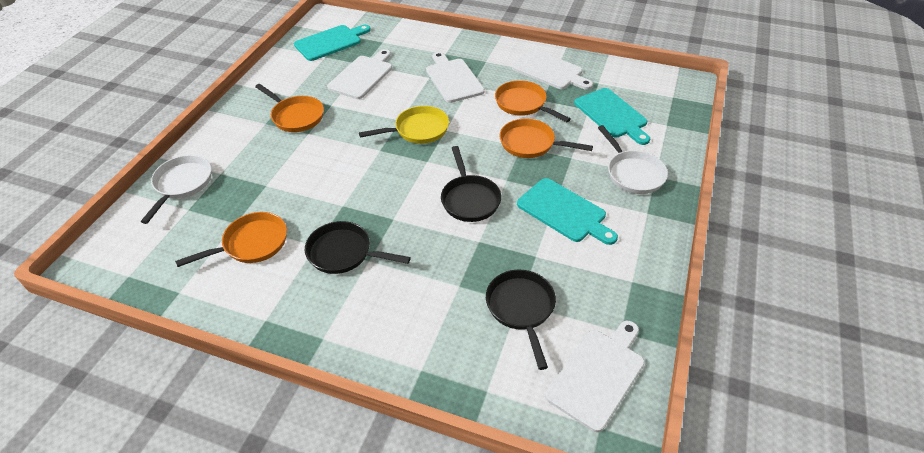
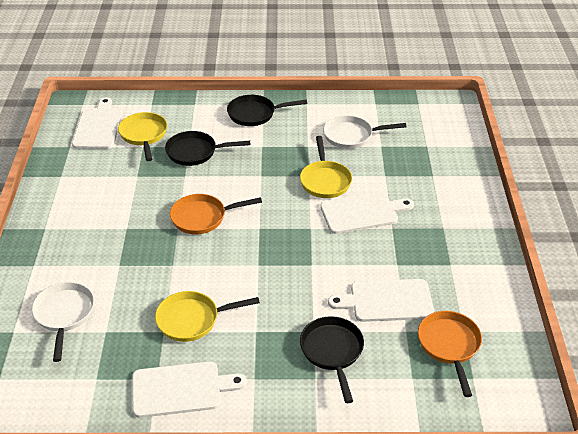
orange pan: [175,212,287,267] [255,84,324,132] [495,80,571,122] [499,118,593,158] = 4 -> [170,194,262,234] [418,311,482,397] = 2
turquoise cutting board: [294,25,371,61] [517,178,618,245] [574,88,650,145] = 3 -> none = 0
yellow pan: [359,106,449,144] = 1 -> [118,112,167,161] [155,291,260,342] [300,136,352,198] = 3

